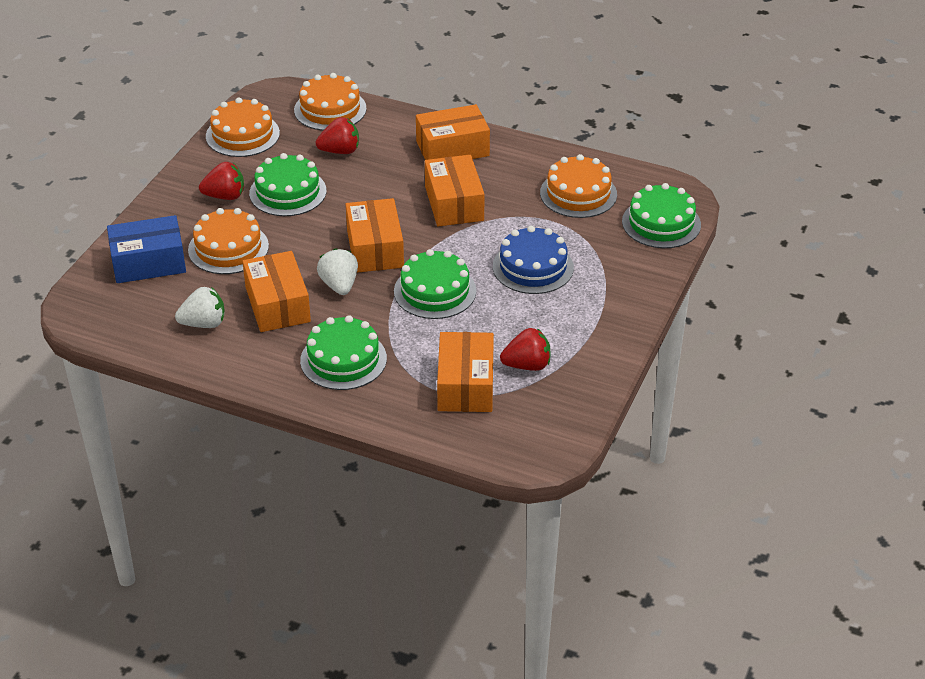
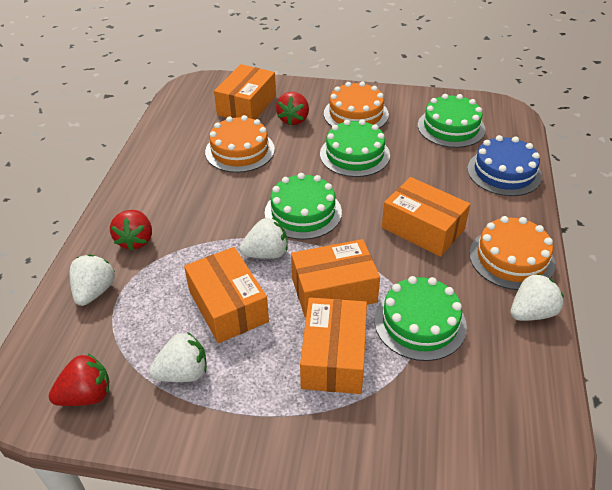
blue box: [107,215,186,283] = 1 -> none = 0
orange cake: [188,208,269,274] [206,97,280,157] [294,73,367,131] [540,154,617,218] = 4 -> [205,115,275,173] [324,81,389,128] [469,216,555,290] = 3
white strawberry: [175,287,224,328] [317,248,358,295] = 2 -> [69,254,115,306] [149,332,207,382] [239,218,288,259] [511,273,564,321] = 4

